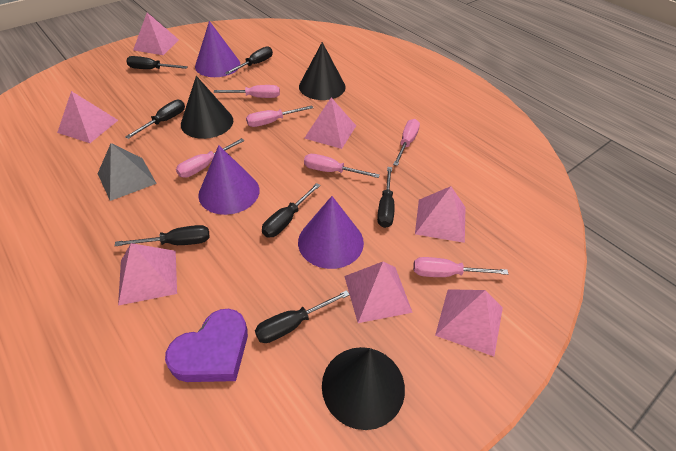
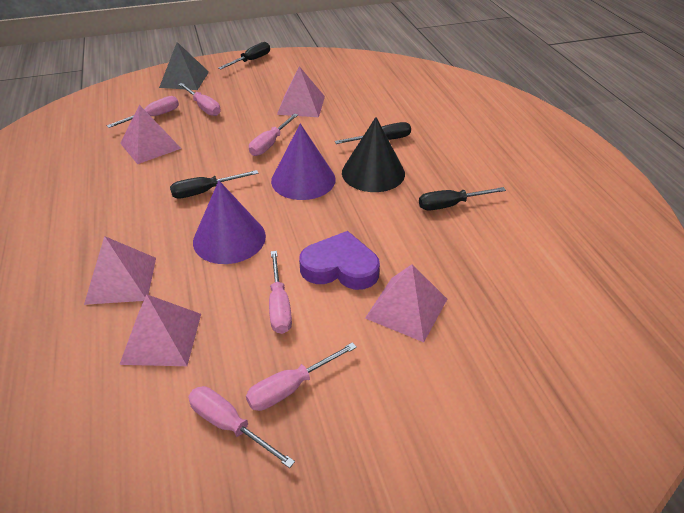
black cone: [181,76,233,139] [299,42,346,100] [322,347,405,430] = 3 -> [342,117,405,192] = 1
black screwdriver: [115,225,210,246] [125,100,185,139] [126,56,188,69] [225,46,273,75] [255,290,350,343] [262,183,321,238] [377,167,394,228] = 7 -> [170,170,259,199] [218,42,270,69] [335,122,411,144] [419,187,506,210] = 4
pink pyramid: [57,91,118,143] [118,243,177,306] [133,13,179,55] [304,98,356,149] [344,261,413,323] [415,186,466,243] [435,289,503,356] = 7 -> [84,236,156,305] [119,294,201,366] [120,105,181,164] [277,66,325,117] [365,264,447,342] = 5
purple cone: [195,21,240,77] [198,145,260,215] [298,196,364,269] = 3 -> [193,181,266,264] [271,124,335,200] = 2

